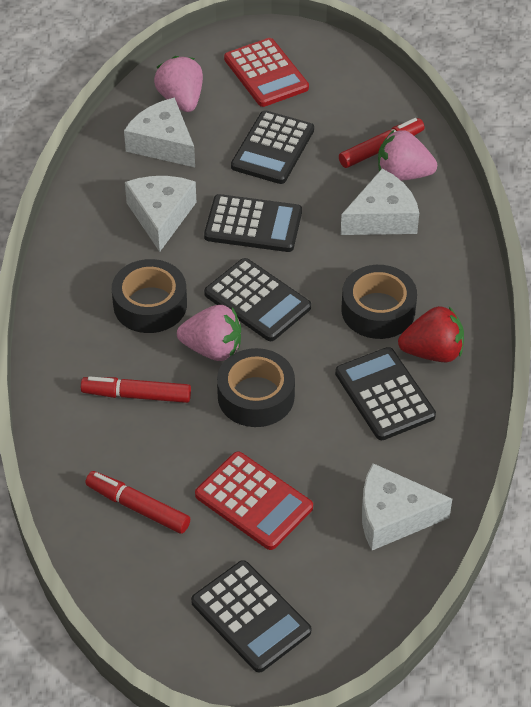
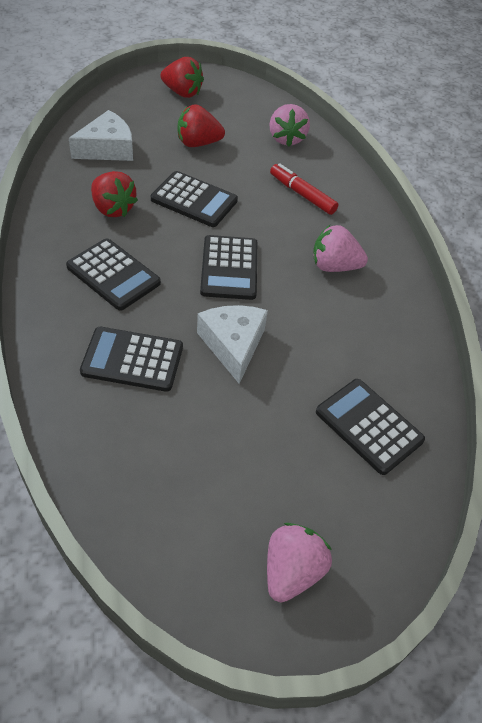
black tape: [112,259,187,333] [217,348,295,427] [342,265,417,339] = 3 -> none = 0
red calculator: [195,451,313,550] [224,38,309,107] = 2 -> none = 0
red marker: [81,376,191,403] [85,471,190,534] [339,118,425,168] = 3 -> [270,163,338,215] = 1
red strawberry: [398,306,464,362] = 1 -> [91,171,138,217] [160,57,204,98] [178,104,225,147] = 3
white cheese: [124,98,195,167] [125,176,197,252] [341,169,419,235] [362,463,452,550] = 4 -> [69,110,133,161] [197,305,268,384] = 2

